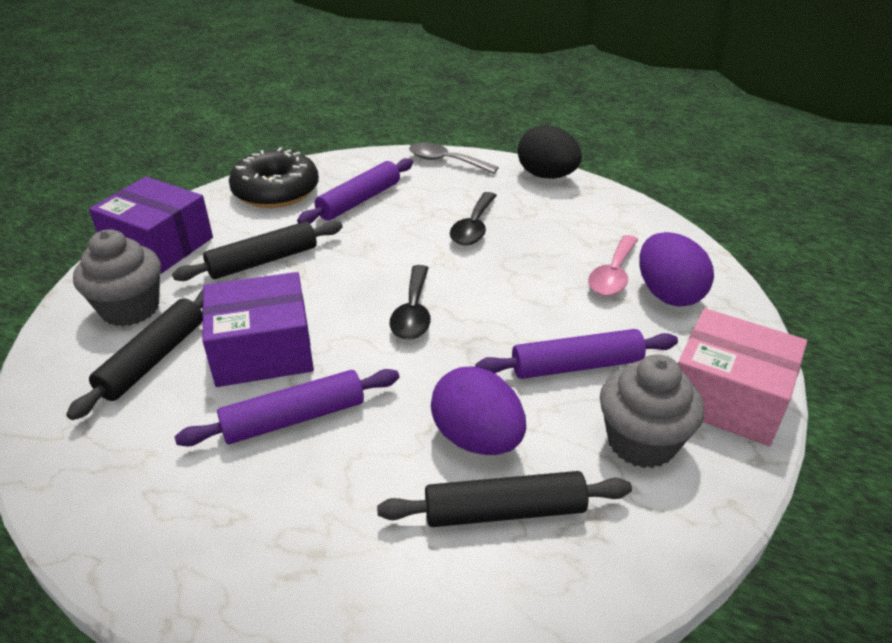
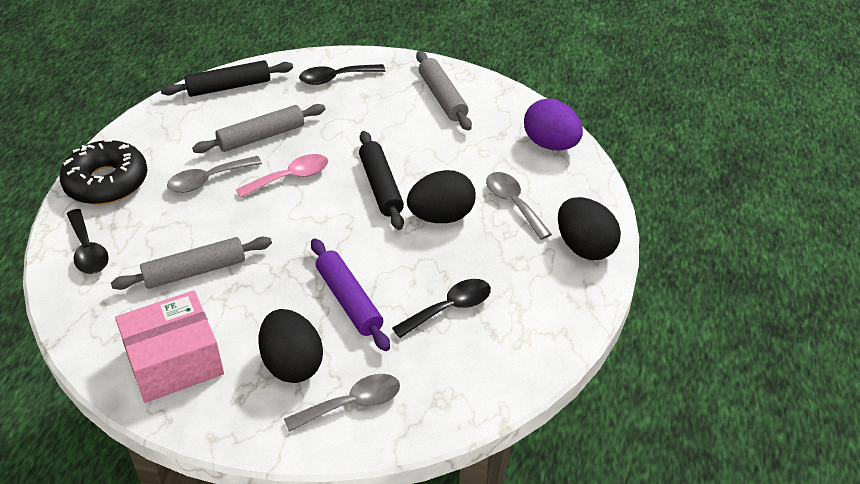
black egg: [518,125,582,179] = 1 -> [259,309,323,383] [407,170,476,223] [558,197,621,260] = 3
black rolling pin: [66,290,203,420] [172,221,343,281] [377,471,632,527] = 3 -> [160,60,293,97] [359,131,404,230] = 2
black spoon: [390,265,431,340] [450,192,497,245] = 2 -> [67,209,109,274] [299,64,385,85] [392,279,491,338] = 3
grey cupcake: [73,229,161,327] [600,354,704,468] = 2 -> none = 0
grey rolling pin: none = 0 -> [111,237,272,290] [192,104,325,153] [416,51,472,131] = 3
grey spoon: [409,142,499,174] = 1 -> [167,156,262,193] [284,374,400,432] [486,172,552,240] = 3
purple box: [89,177,213,274] [202,272,314,387] = 2 -> none = 0
purple egg: [431,366,526,455] [639,232,714,306] = 2 -> [524,99,583,150] = 1
purple rolling pin: [175,369,399,447] [297,158,413,224] [476,329,678,379] = 3 -> [311,238,390,351] = 1

